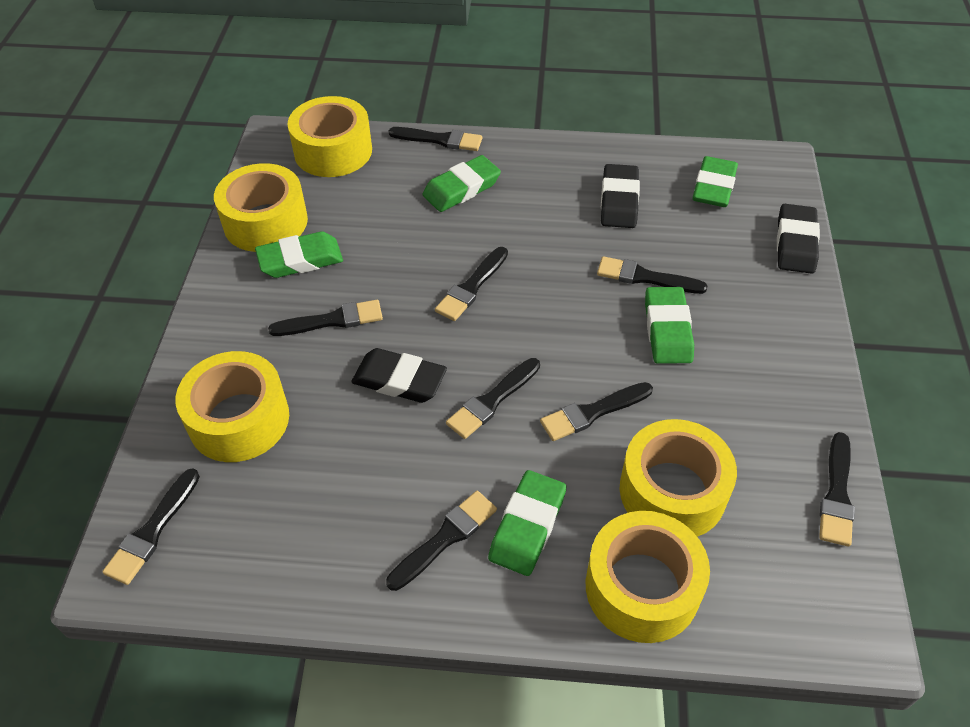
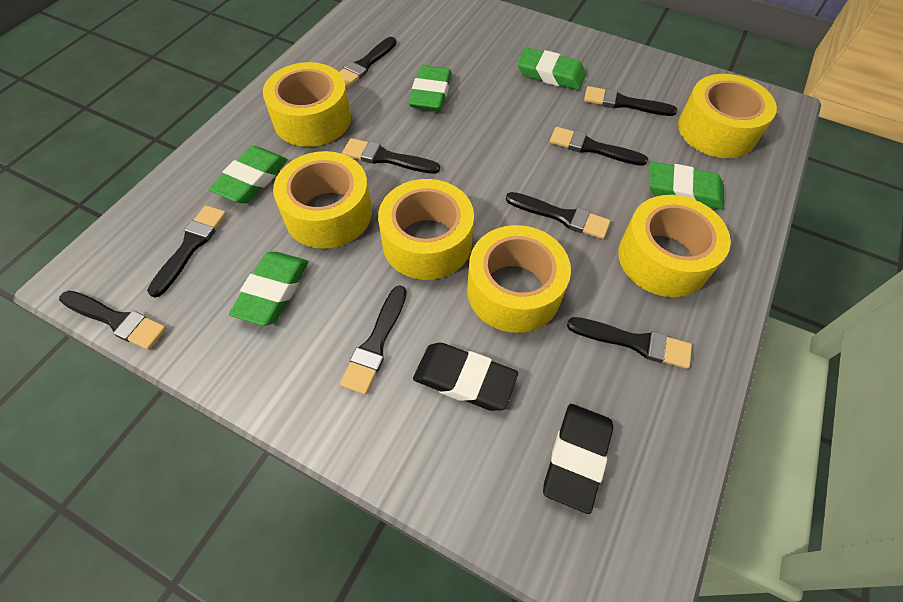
black eraser: [351,348,447,403] [601,164,640,228] [777,204,820,274] = 3 -> [413,342,518,411] [543,404,613,514] = 2
yellow tape: [176,351,289,462] [214,163,308,252] [288,96,372,177] [586,511,710,643] [620,419,737,537] = 5 -> [263,62,351,147] [273,151,372,249] [378,179,474,280] [467,225,571,333] [618,195,731,297] [678,74,777,158] = 6

